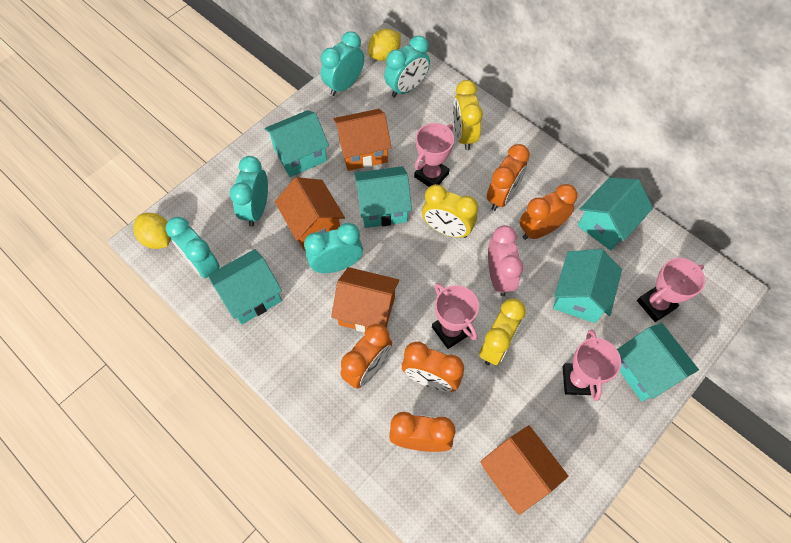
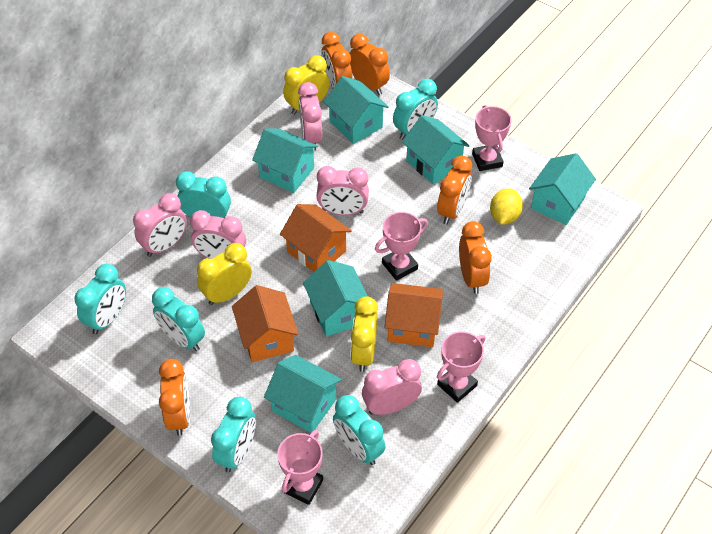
orange house: [275,177,345,251] [331,267,399,333] [333,109,392,171] [480,425,568,515] = 4 -> [232,285,299,362] [280,204,352,272] [385,283,443,347] = 3
pink clock: [488,225,523,296] = 1 -> [133,193,187,257] [190,210,246,259] [298,82,322,150] [316,166,369,215] [362,359,422,415] = 5
turquoise clock: [166,217,220,278] [230,156,268,227] [304,223,363,273] [321,31,364,96] [384,36,430,98] = 5 -> [74,264,126,334] [152,287,205,351] [176,171,231,218] [211,397,256,473] [333,395,386,465] [393,79,438,140] = 6
yellow lemon: [133,213,171,249] [368,29,400,61] = 2 -> [490,188,523,225] = 1

